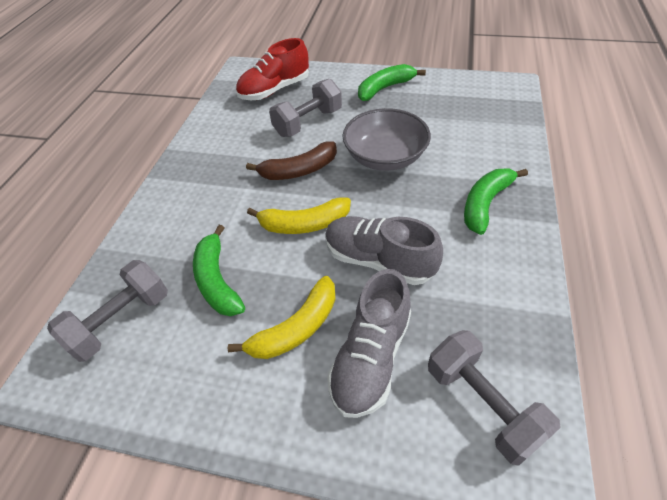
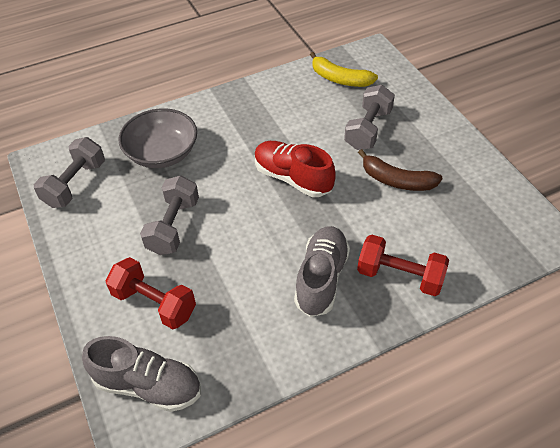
green banana: [193,225,245,316] [358,64,426,101] [464,169,528,235] = 3 -> none = 0
red dumbbell: none = 0 -> [106,257,196,329] [357,235,449,296] = 2
yellow banana: [228,276,336,359] [247,197,351,234] = 2 -> [310,52,378,87] = 1

